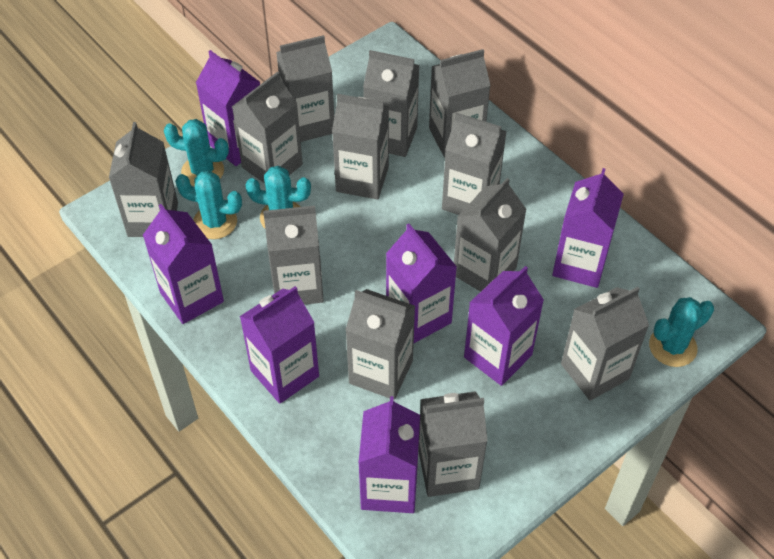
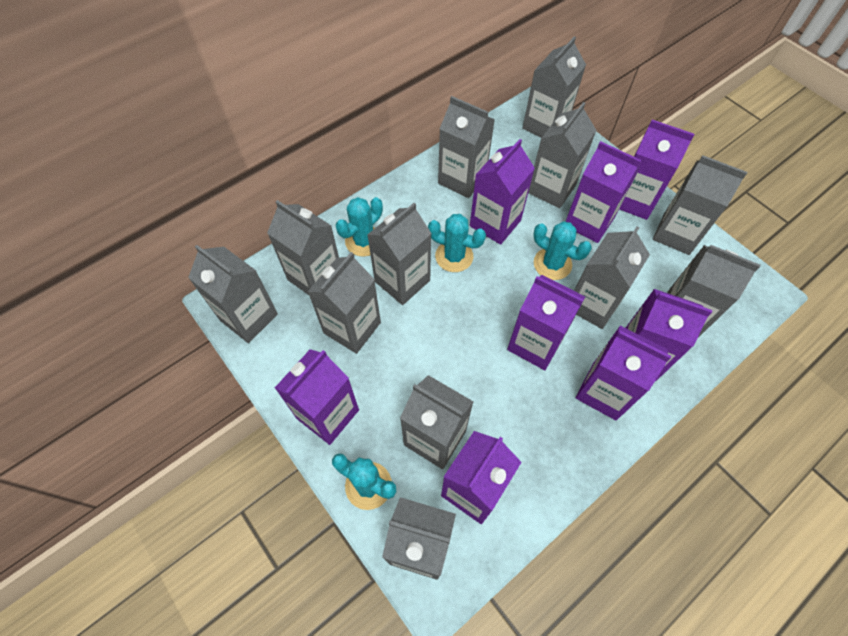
purple carton: [143,204,224,324] [196,50,260,166] [239,286,319,404] [358,396,420,513] [386,223,457,343] [464,266,544,386] [552,168,624,288] = 7 -> [275,349,359,445] [441,431,522,524] [470,139,535,245] [507,275,585,370] [565,141,641,243] [576,326,672,420] [619,119,695,220] [626,289,712,381] = 8

